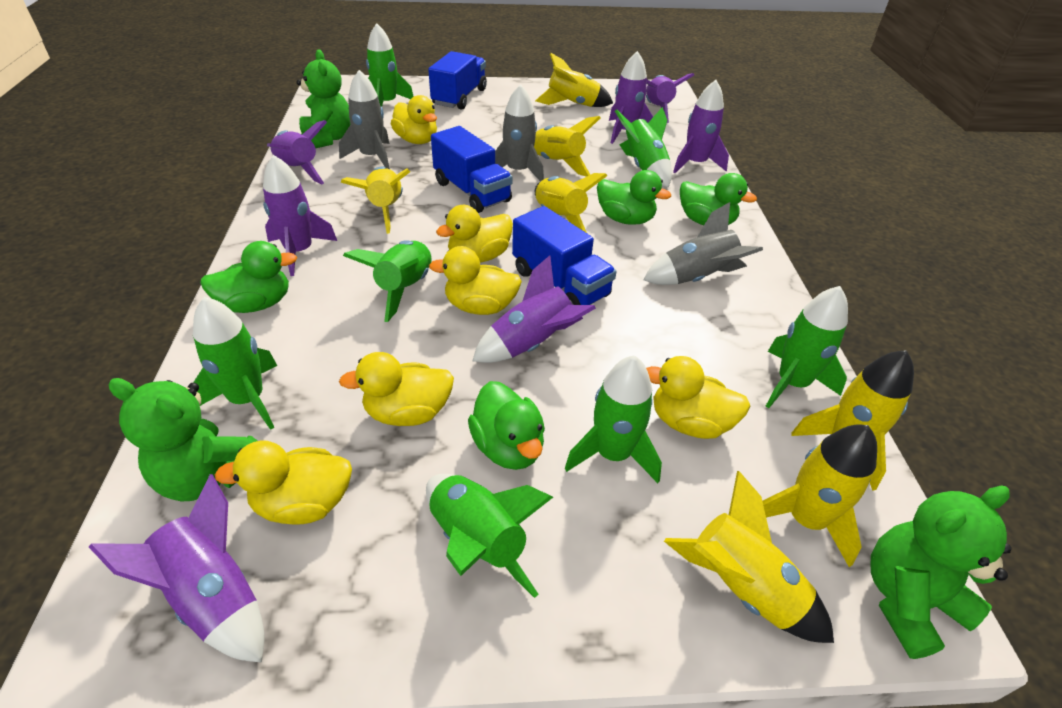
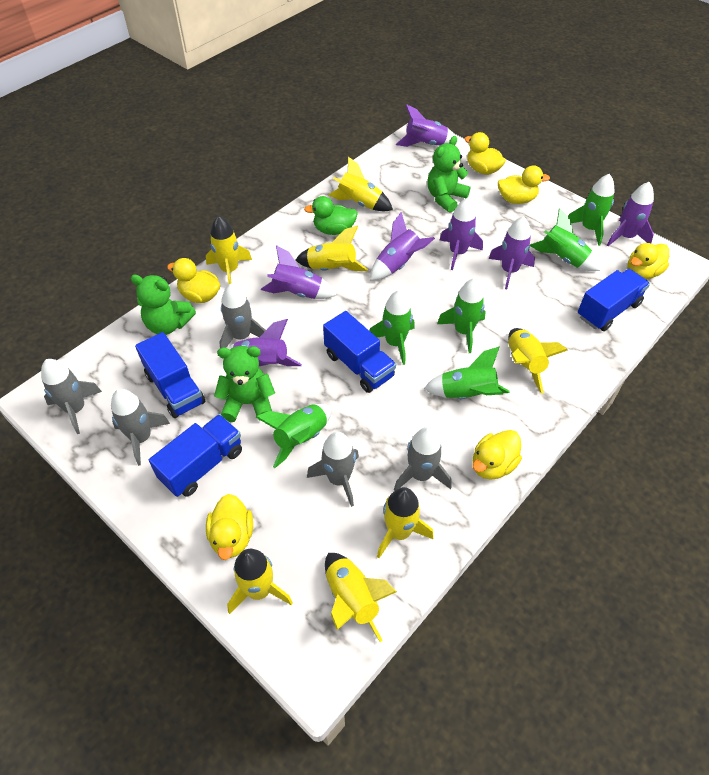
blue truck: [428,51,487,110] [431,126,513,213] [512,206,617,305] = 3 -> [135,332,206,418] [149,414,242,497] [323,311,396,393] [578,269,650,331] = 4
green duck: [200,241,297,313] [468,381,545,470] [597,170,671,225] [680,173,757,225] = 4 -> [304,196,358,235] = 1
green rocket: [193,297,277,430] [343,240,432,322] [366,23,414,107] [426,474,553,598] [565,355,662,483] [615,107,672,188] [766,286,848,408] = 7 -> [256,404,331,468] [369,290,415,365] [424,346,510,399] [437,278,486,353] [530,208,600,271] [568,174,615,246] = 6
grey rocket: [339,70,390,169] [495,84,544,181] [643,202,763,285] = 3 -> [41,359,102,434] [111,389,170,466] [219,284,266,348] [307,432,359,507] [394,427,452,491] = 5

